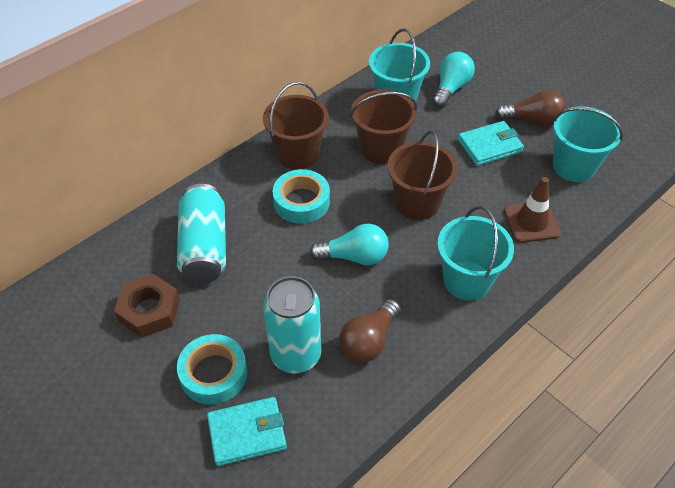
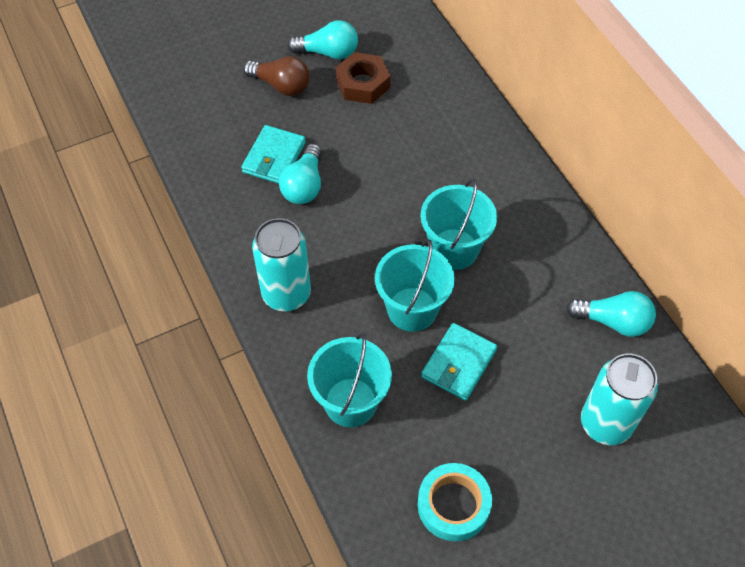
brown bucket: [263,82,329,170] [350,90,417,164] [387,130,457,220] = 3 -> none = 0
brown light bulb: [339,299,401,363] [495,90,566,126] = 2 -> [243,56,310,96] = 1
brown traffic cone: [504,177,561,243] = 1 -> none = 0
turquoise light bulb: [310,223,389,266] [433,52,475,108] = 2 -> [279,144,322,204] [287,20,358,59] [566,291,656,337] = 3
turquoise tape: [177,334,247,405] [272,169,330,224] = 2 -> [418,463,492,541] = 1

